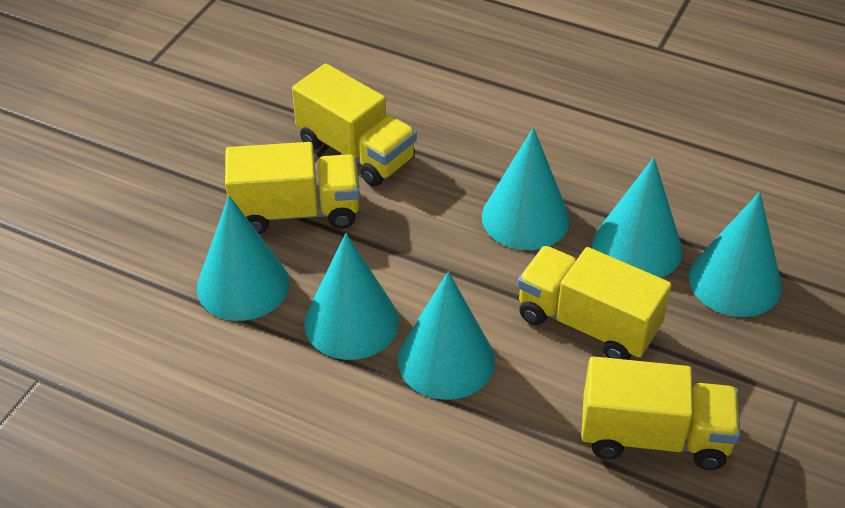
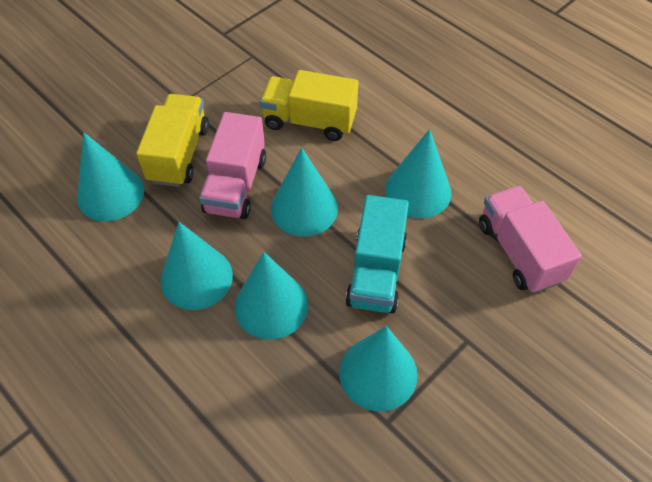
pink truck: none = 0 -> [199,112,266,219] [479,186,582,293] = 2
turquoise truck: none = 0 -> [345,195,409,313] = 1
yellow truck: [225,142,360,234] [292,63,417,186] [517,246,671,360] [581,356,740,470] = 4 -> [136,94,209,187] [260,70,358,141] = 2

